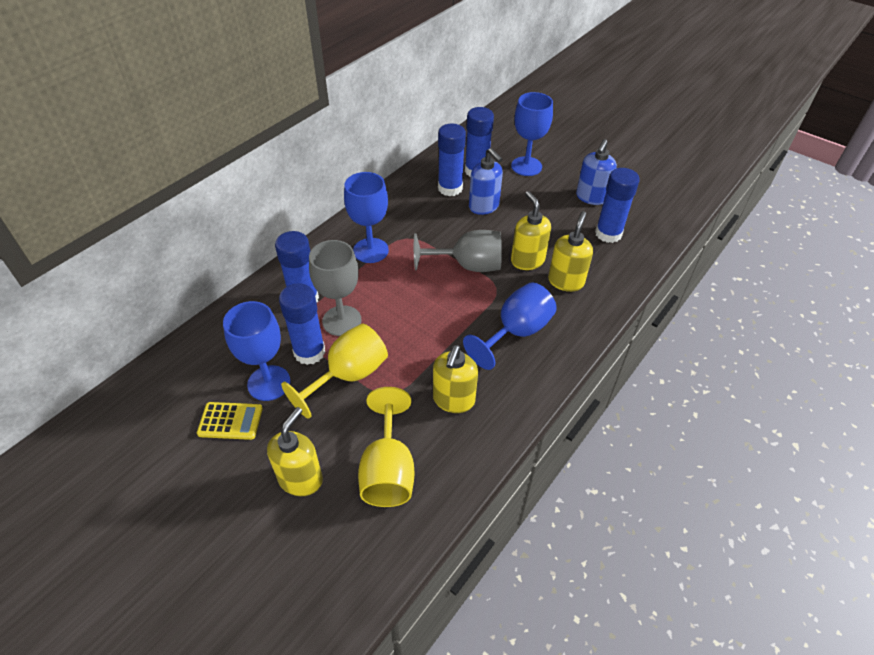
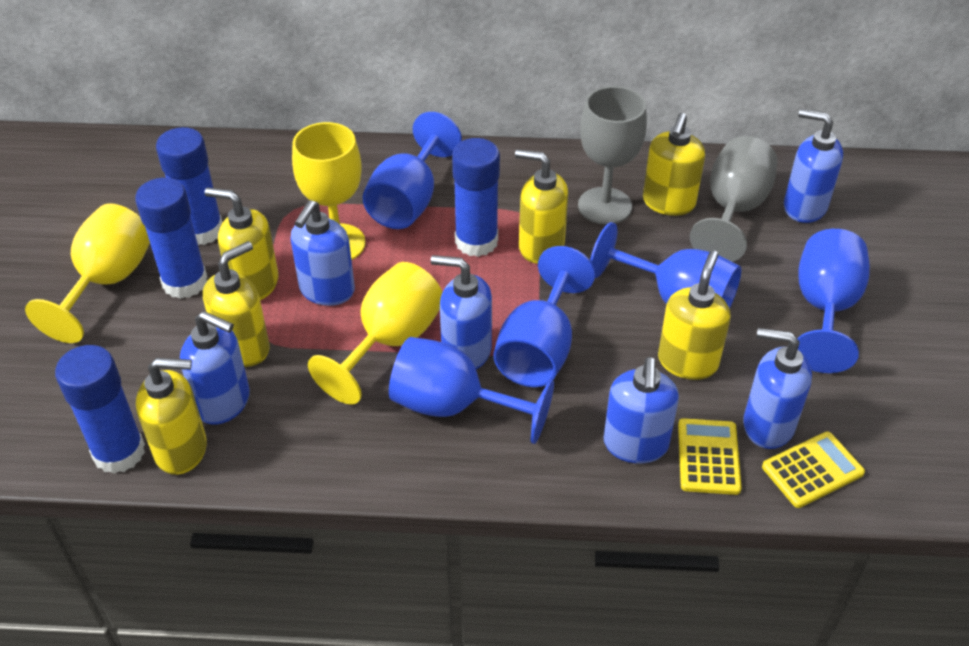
blue glue stick: [275,231,319,303] [279,283,325,365] [438,124,466,196] [465,107,494,177] [595,168,640,243] = 5 -> [55,345,145,474] [135,178,207,299] [156,127,223,245] [452,138,500,257] = 4
blue goblet: [223,301,290,401] [344,172,389,263] [463,282,557,370] [511,92,553,176] = 4 -> [363,112,462,229] [389,337,554,444] [493,246,595,387] [590,222,741,309] [797,229,870,373] = 5
blue soap dispenser: [469,148,503,215] [576,139,617,205] = 2 -> [180,311,250,425] [291,200,355,306] [431,255,492,369] [604,357,679,464] [743,328,812,449] [784,109,843,223] = 6
yellow calculator: [197,402,263,440] = 1 -> [678,418,742,495] [762,432,865,508] = 2
yellow goblet: [281,324,388,419] [358,387,414,507] = 2 -> [25,203,150,343] [292,122,366,260] [308,262,442,405] = 3
yellow soap dispenser: [267,407,323,496] [433,345,478,413] [511,191,551,270] [548,211,593,292] = 4 -> [136,358,207,475] [203,241,270,367] [205,188,278,300] [515,149,568,264] [643,113,705,216] [658,250,730,380] = 6

